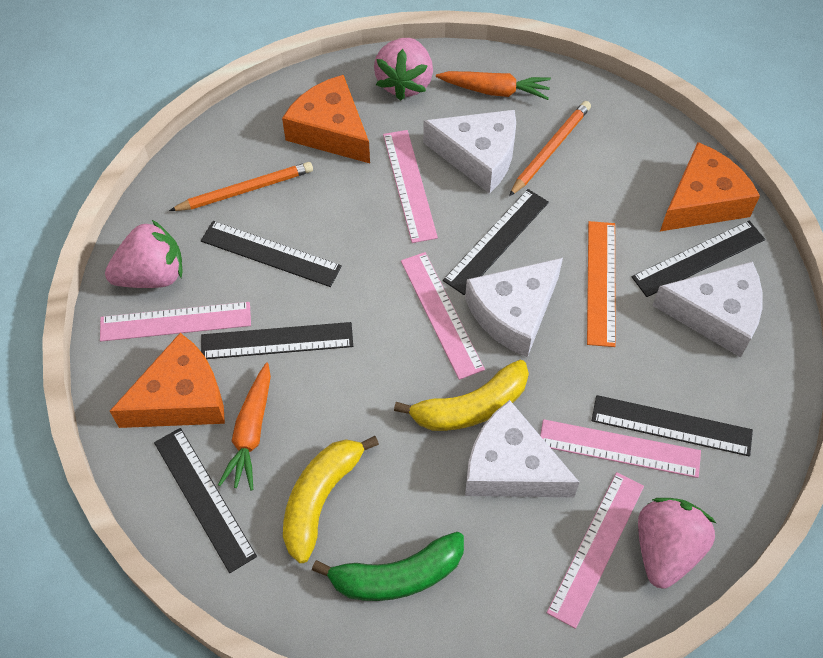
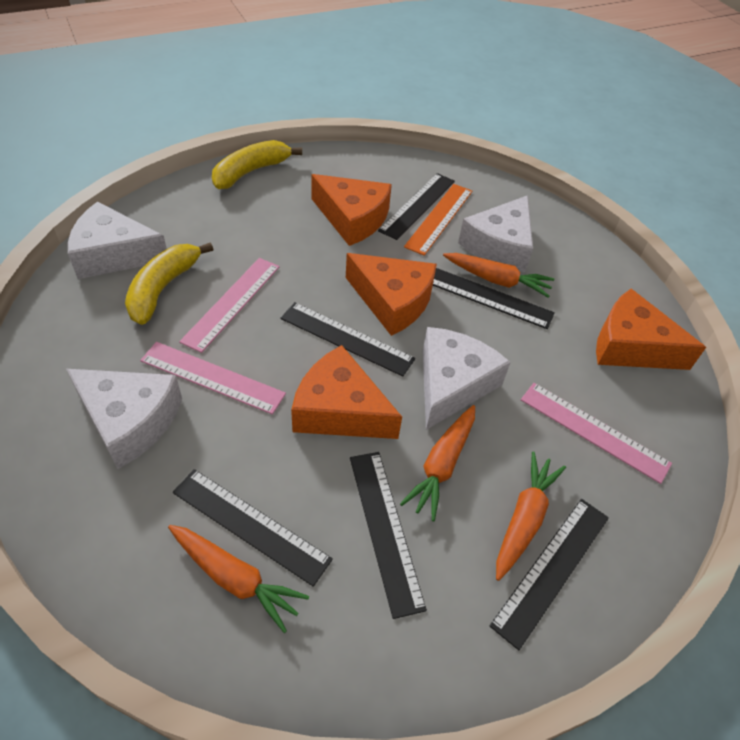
green banana: [312,532,464,601] = 1 -> none = 0
orange carrot: [218,362,271,491] [436,71,551,100] = 2 -> [168,525,309,633] [400,405,475,521] [443,253,554,297] [496,452,566,581] = 4
orange cheese: [110,333,225,428] [282,75,370,163] [660,142,760,231] = 3 -> [291,345,402,439] [311,174,392,246] [346,253,437,336] [596,289,706,370] = 4
orange pencil: [169,162,313,211] [509,101,591,196] = 2 -> none = 0
pink ruler: [100,302,251,342] [383,130,438,243] [401,252,485,380] [540,419,701,478] [547,472,644,629] = 5 -> [140,342,286,415] [179,258,280,353] [521,383,672,484] = 3
pink strawberry: [105,220,183,288] [374,38,433,101] [638,498,716,589] = 3 -> none = 0

